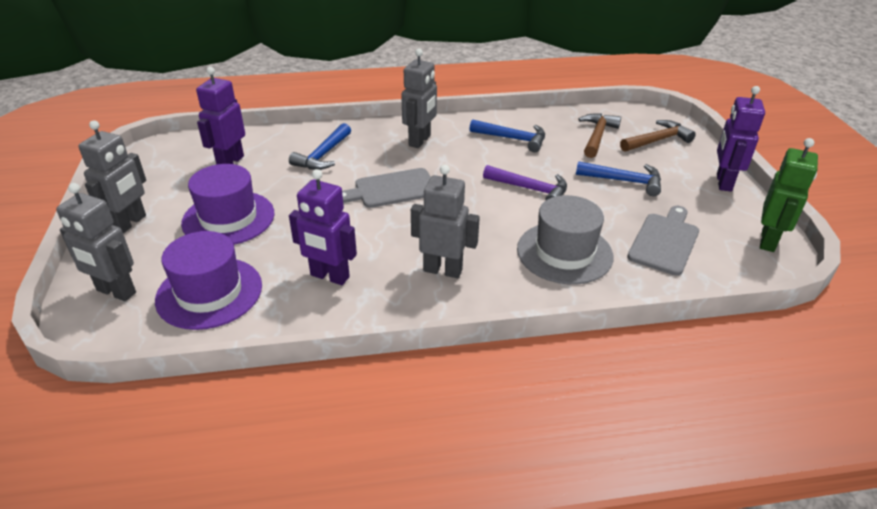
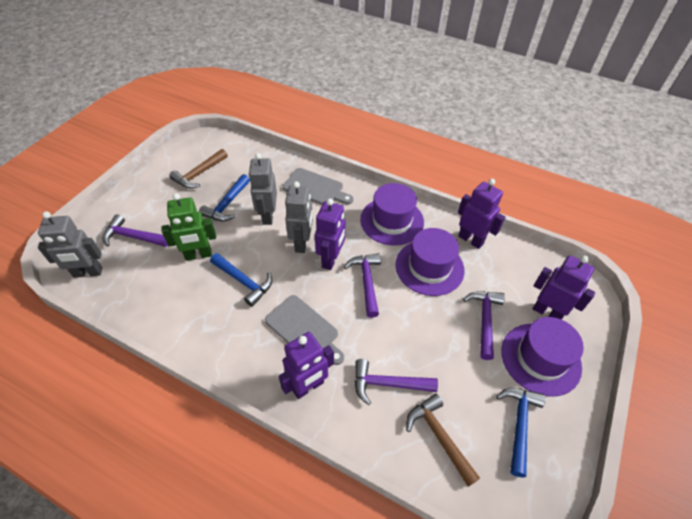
grey hat: [517,195,614,284] = 1 -> none = 0
grey robot: [56,183,136,301] [78,120,146,234] [401,48,437,148] [411,164,480,278] = 4 -> [38,211,102,278] [248,153,277,225] [285,181,313,253] = 3
purple hammer: [483,165,567,201] = 1 -> [102,214,168,247] [344,253,381,318] [355,359,438,405] [463,291,505,360] = 4
purple hat: [155,231,262,330] [181,164,275,245] = 2 -> [360,183,424,246] [395,228,465,296] [501,317,584,397] = 3
purple robot: [196,67,245,165] [289,169,357,285] [717,86,765,192] = 3 -> [279,332,334,399] [315,199,346,270] [458,179,505,249] [533,255,595,320] = 4

